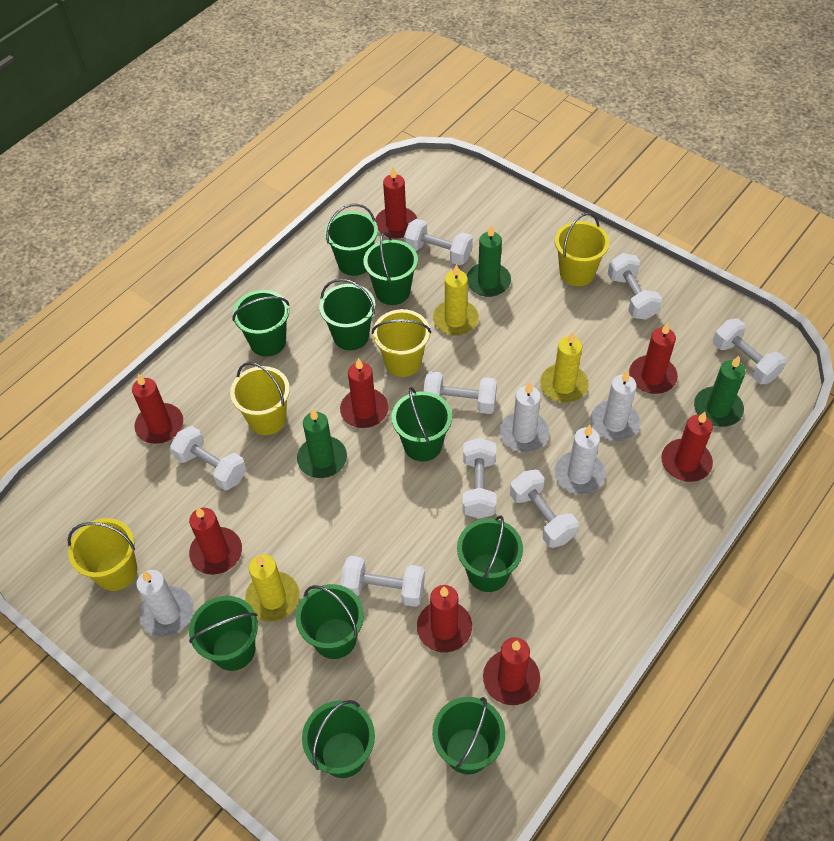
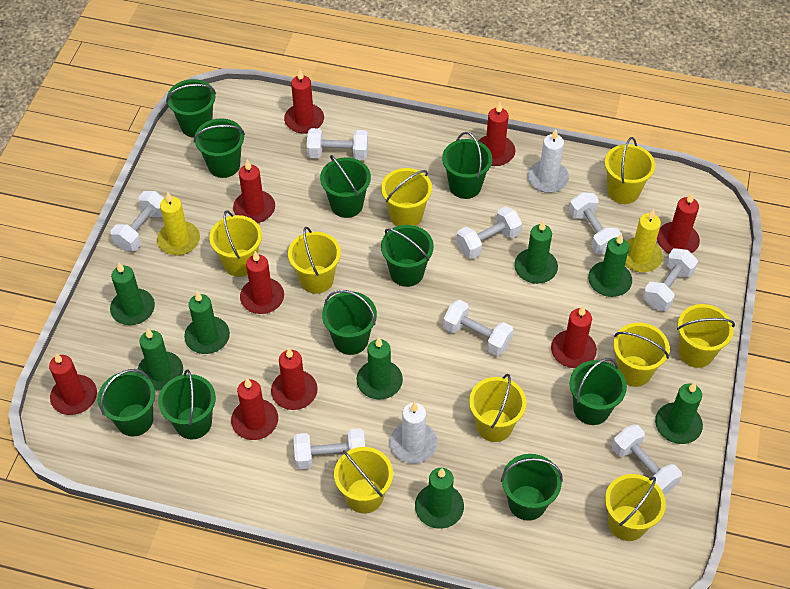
green candle: [297,409,347,478] [467,225,511,297] [694,356,746,427] = 3 -> [110,262,155,325] [138,328,183,391] [184,292,230,354] [357,337,403,399] [415,468,464,529] [514,220,558,284] [588,233,632,297] [655,382,703,444] = 8
red candle: [132,374,183,444] [189,507,242,575] [340,358,389,428] [375,167,417,238] [417,585,472,653] [483,637,540,705] [629,323,678,394] [661,412,713,482] = 8 -> [49,353,97,415] [231,379,278,440] [233,160,275,223] [240,251,284,314] [271,348,318,410] [284,70,324,134] [478,102,515,166] [551,306,597,368] [657,192,700,254] = 9
white candle: [136,570,194,637] [500,382,549,452] [554,425,606,495] [591,370,640,441] = 4 -> [390,402,437,464] [528,129,569,193] = 2
yellow bucket: [67,518,137,591] [230,362,290,435] [372,309,431,377] [555,213,609,286] = 4 -> [209,210,262,277] [288,227,341,294] [334,447,393,514] [381,168,432,226] [469,374,527,442] [605,137,655,204] [605,474,666,541] [613,323,670,387] [677,304,735,368] = 9
yellow candle: [245,554,300,622] [433,264,479,336] [540,332,589,403] = 3 -> [157,192,200,255] [625,209,663,272] = 2

